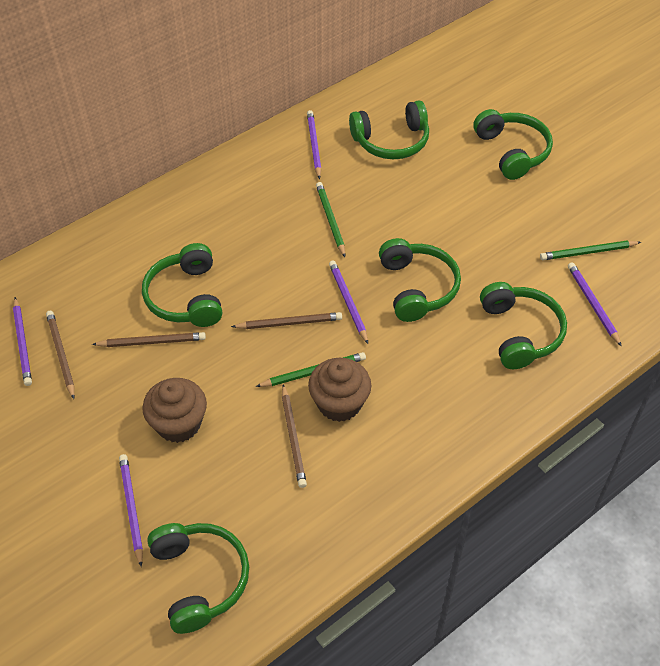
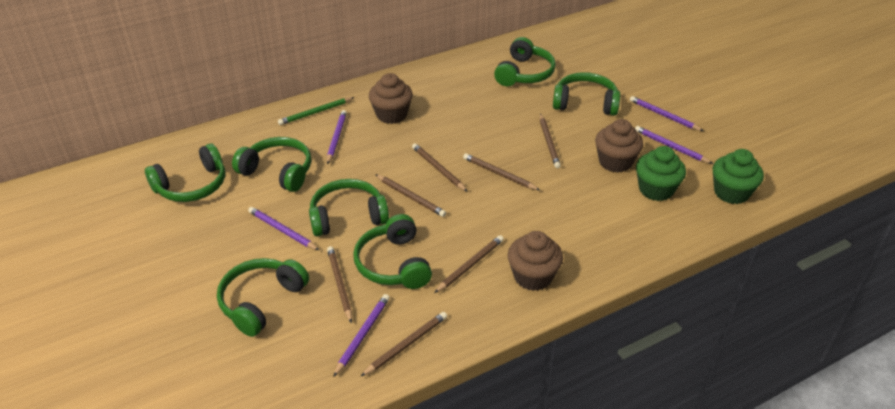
brown cupcake: [142,378,207,443] [308,358,371,422] = 2 -> [369,73,413,124] [508,231,563,291] [595,119,643,173] = 3
brown pencil: [46,310,75,399] [92,332,206,347] [231,312,342,329] [282,384,307,488] = 4 -> [327,246,352,323] [360,312,447,377] [375,174,446,217] [412,143,468,192] [434,235,504,293] [463,153,540,190] [540,114,561,168] = 7
green cupcake: none = 0 -> [636,146,686,201] [713,149,764,204] = 2
green headphones: [142,243,222,327] [147,523,249,634] [349,100,429,159] [379,238,461,322] [473,109,553,180] [480,282,567,369] = 6 -> [145,144,225,202] [217,258,309,337] [232,137,311,192] [309,179,389,237] [353,214,432,289] [494,37,556,86] [553,72,620,116] = 7
green pencil: [256,352,366,387] [316,182,345,257] [540,241,641,260] = 3 -> [278,97,354,125] = 1

